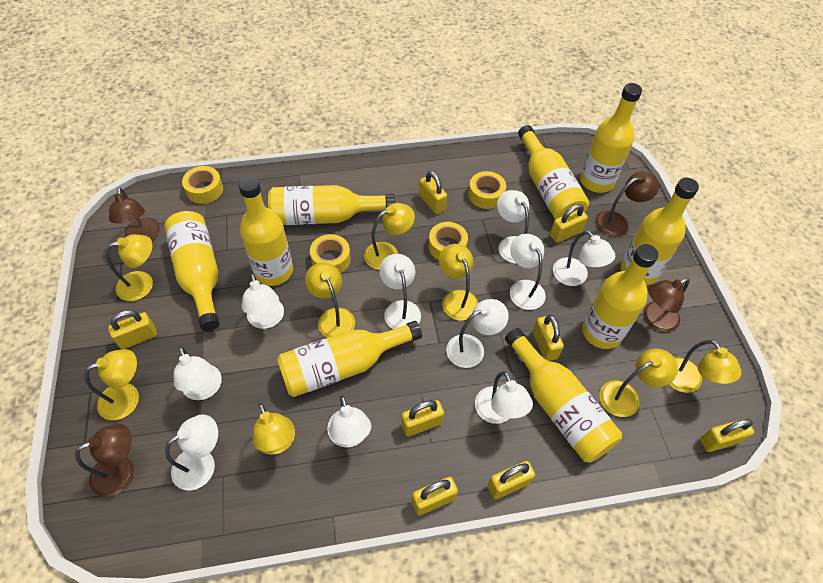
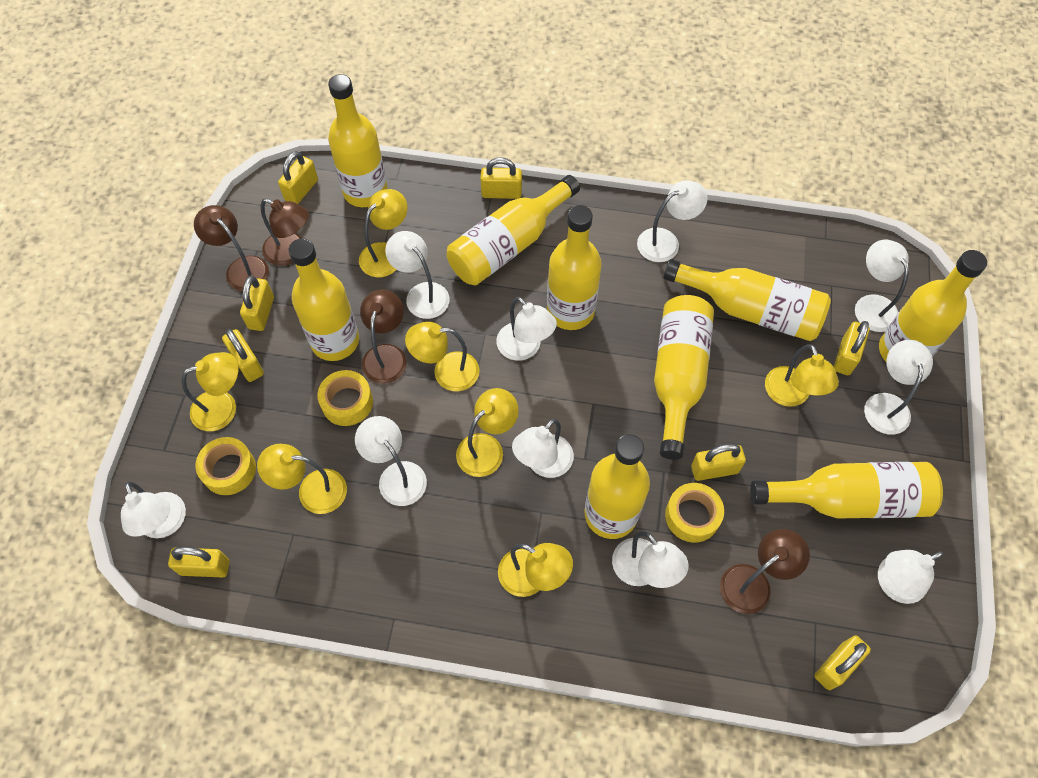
yellow lamp: [84,349,139,420] [106,234,153,301] [252,403,295,455] [305,262,355,338] [364,203,415,270] [439,244,478,321] [599,349,678,417] [669,340,742,393] = 8 -> [182,352,238,431] [257,444,347,514] [359,189,407,277] [405,322,479,391] [456,388,519,477] [498,543,573,597] [765,344,839,407] = 7
yellow tape: [182,166,223,204] [310,234,351,273] [428,222,468,260] [468,171,506,209] = 4 -> [195,437,256,495] [317,370,373,426] [665,483,724,543] = 3

